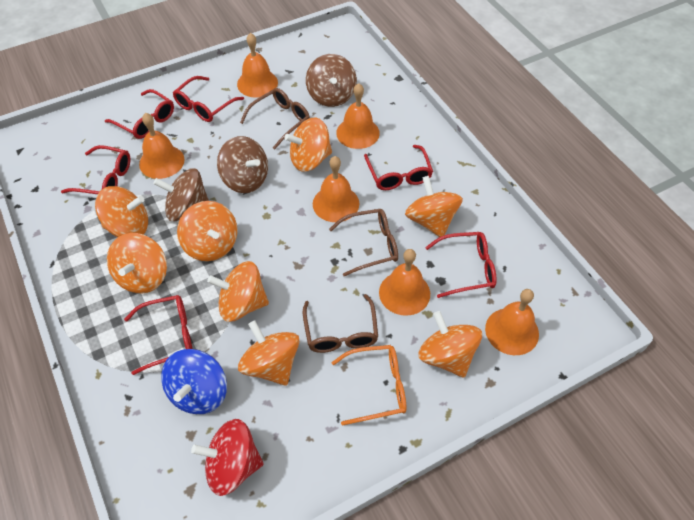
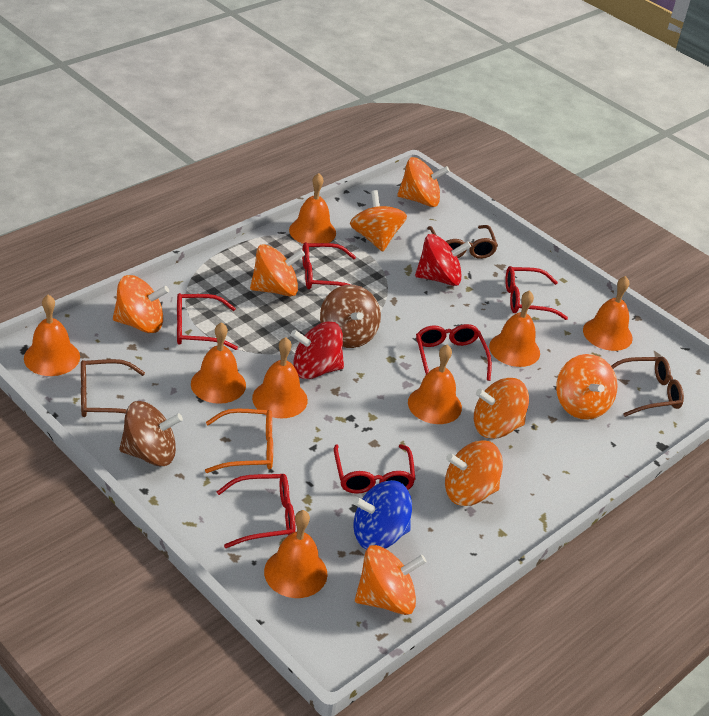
brown spinning top: [153,168,209,221] [217,136,268,193] [306,54,357,107] = 3 -> [119,401,183,466] [320,285,381,348] = 2
orange bell: [139,113,185,179] [237,33,278,98] [313,156,359,222] [336,83,380,149] [379,249,430,316] [485,289,539,355] = 6 -> [24,295,80,376] [191,322,246,404] [252,337,308,419] [264,510,328,598] [289,173,336,244] [408,344,462,424] [489,290,540,367] [583,276,633,351] = 8
red spinning top: [191,419,264,496] = 1 -> [291,322,344,379] [415,234,471,286] = 2

